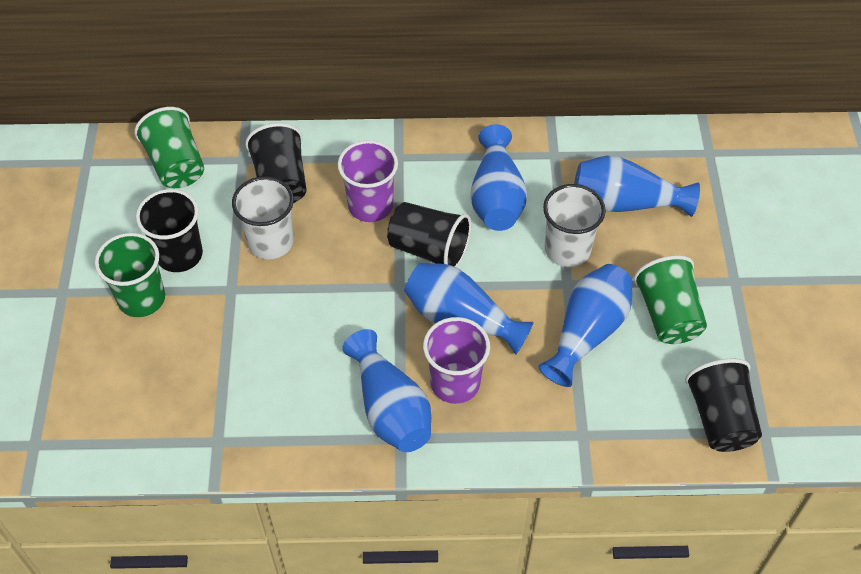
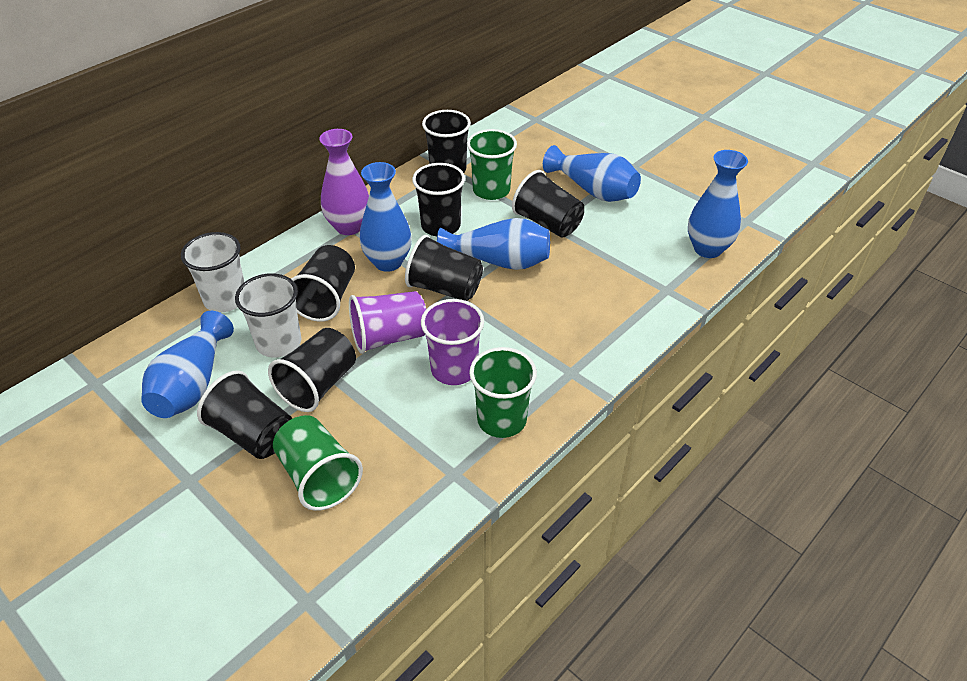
black cup: [136,189,203,272] [245,123,307,203] [387,202,471,268] [685,359,762,452] = 4 -> [197,370,292,459] [268,328,356,412] [291,245,355,322] [405,235,483,301] [412,163,465,236] [422,110,471,173] [512,170,584,238] = 7
purple vase: none = 0 -> [319,129,369,235] = 1

